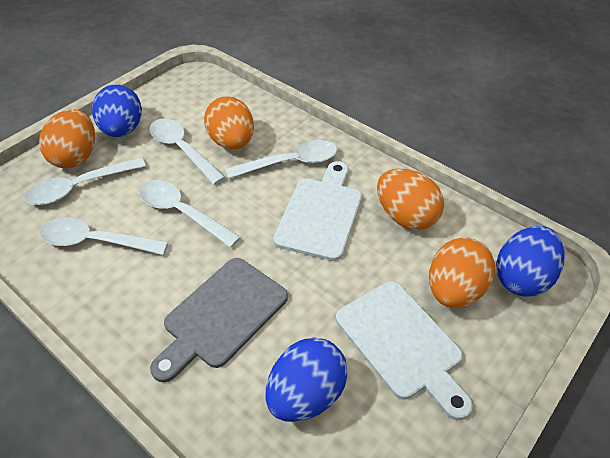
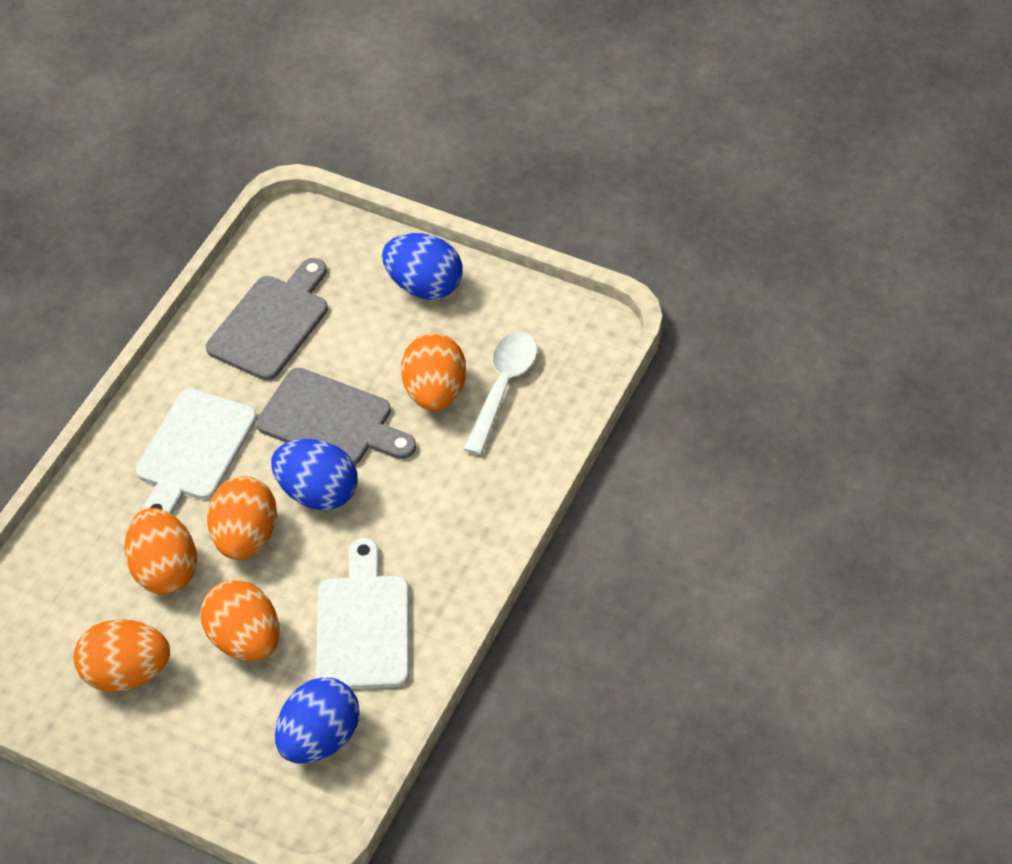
grey cutting board: [150,258,288,382] = 1 -> [206,258,328,380] [256,368,416,465] = 2
orange egg: [39,109,95,168] [204,96,254,150] [377,168,444,230] [429,237,495,308] = 4 -> [74,619,170,692] [124,508,197,594] [200,580,280,661] [207,476,277,560] [401,333,466,411] = 5
white spoon: [24,157,146,205] [40,217,168,255] [139,180,241,248] [150,119,225,185] [226,140,337,179] = 5 -> [463,332,537,455] = 1

